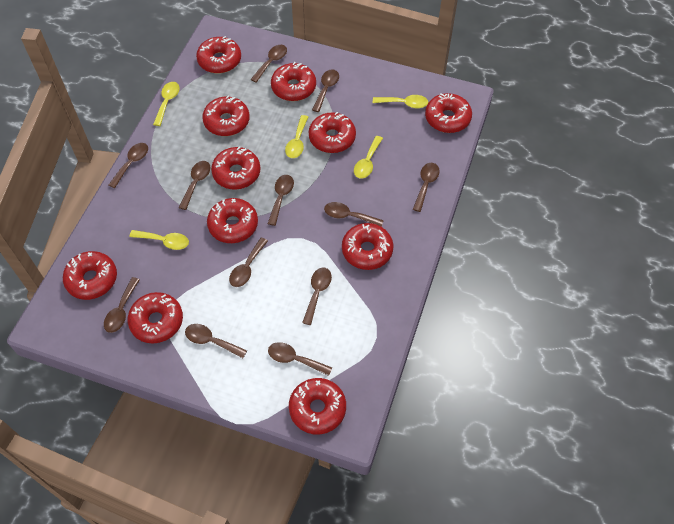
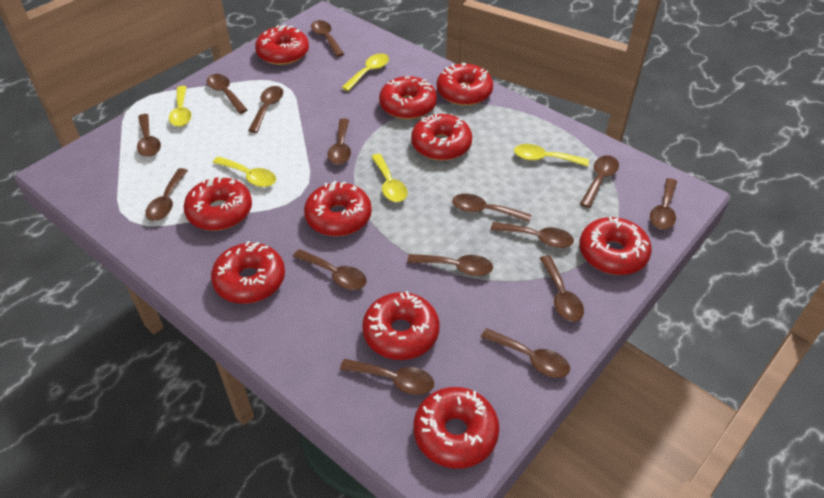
brown spoon: [104,277,140,333] [109,143,148,188] [179,161,210,210] [185,324,247,358] [229,238,268,287] [250,45,287,83] [268,175,294,226] [268,342,332,376] [302,267,332,325] [312,69,339,112] [324,202,384,227] [413,163,440,212] = 12 -> [137,114,161,157] [145,168,188,221] [207,74,247,114] [248,86,283,133] [293,249,367,290] [311,20,344,57] [327,119,351,165] [340,359,434,395] [407,254,493,276] [452,194,531,222] [481,328,570,378] [491,222,574,248] [540,255,584,322] [580,155,619,208] [650,178,677,230] = 15
red donut: [63,251,117,300] [128,292,183,343] [196,36,241,73] [202,95,250,136] [207,198,258,243] [211,146,261,189] [271,62,316,101] [289,378,346,435] [309,112,356,153] [342,223,393,270] [425,93,472,133] = 11 -> [183,176,252,231] [211,241,285,304] [255,25,309,65] [304,181,372,236] [362,291,440,360] [379,76,437,120] [411,114,472,161] [414,387,499,469] [437,62,493,106] [579,217,652,275] = 10

